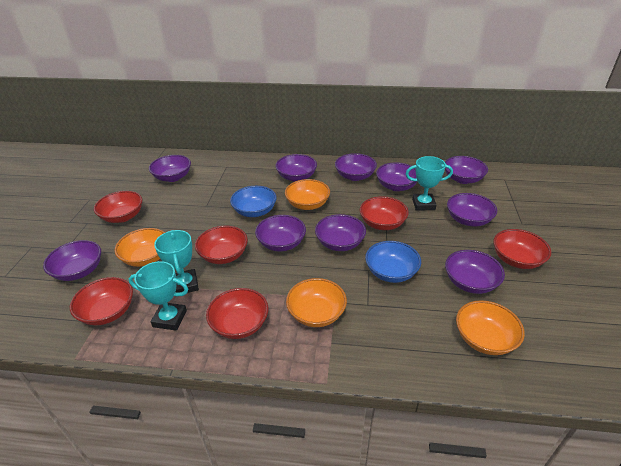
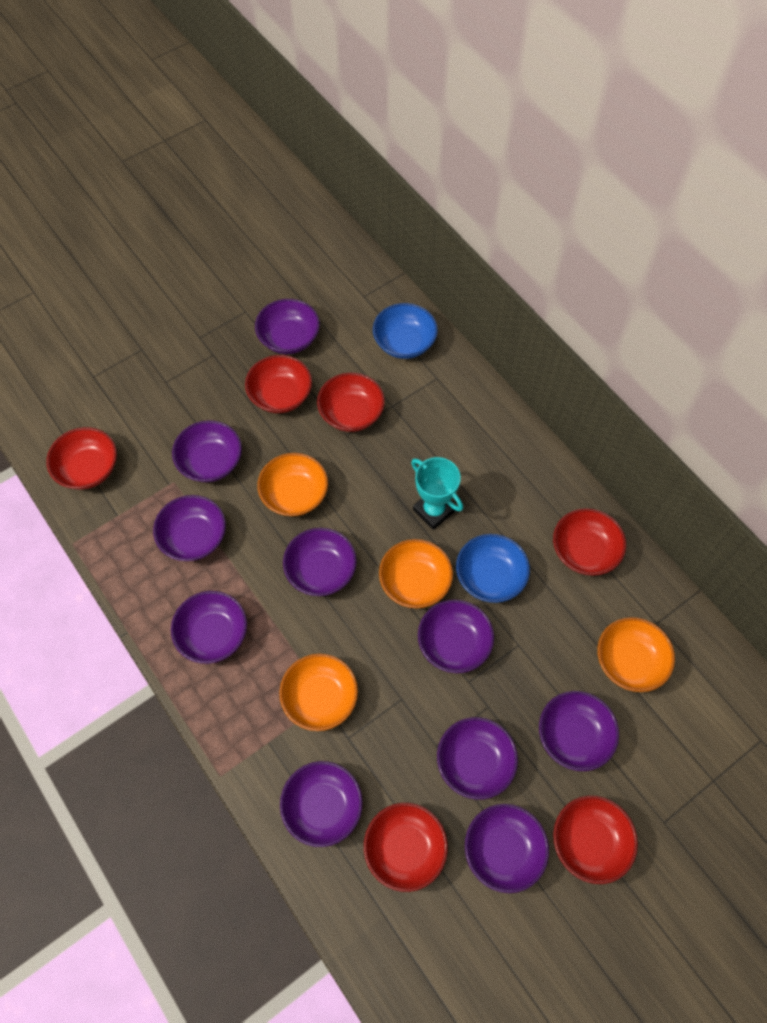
turquoise trophy: [129,261,188,331] [154,230,199,293] [406,156,453,211] = 3 -> [411,457,463,530] = 1

